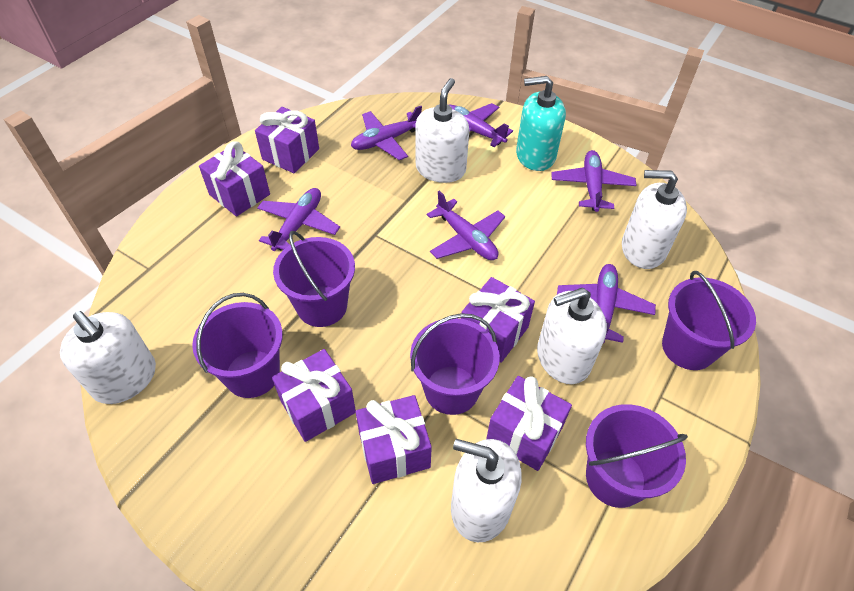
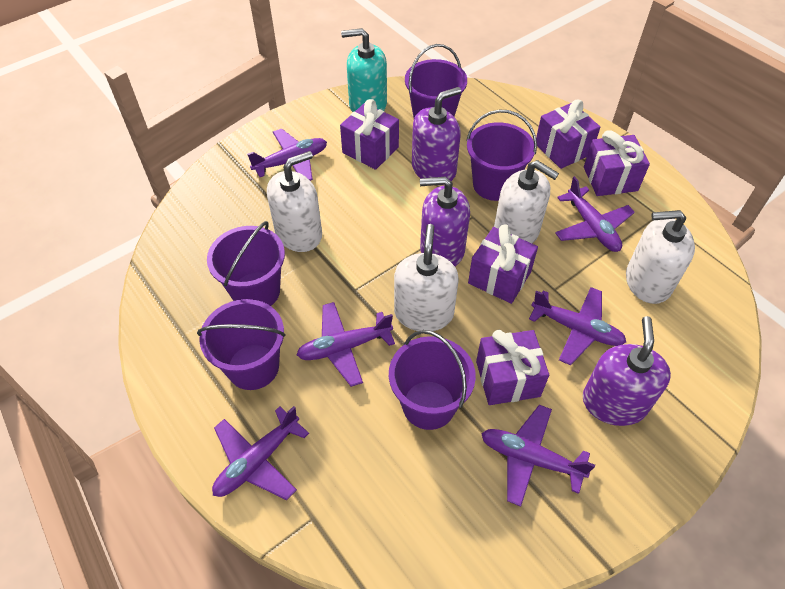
purple gift: [199,141,270,217] [255,107,319,173] [272,349,356,442] [356,395,432,484] [461,277,535,363] [486,376,572,471] = 6 -> [340,99,399,170] [468,225,538,304] [476,330,549,405] [536,99,600,169] [584,130,650,196] = 5
purple soap dispenser: none = 0 -> [412,87,461,181] [420,177,470,266] [583,316,671,426] = 3
white soap dispenser: [60,311,156,404] [416,78,469,183] [451,439,522,542] [537,288,607,384] [622,170,687,269] = 5 -> [267,151,322,252] [394,224,459,331] [494,160,559,243] [626,210,695,304] = 4

